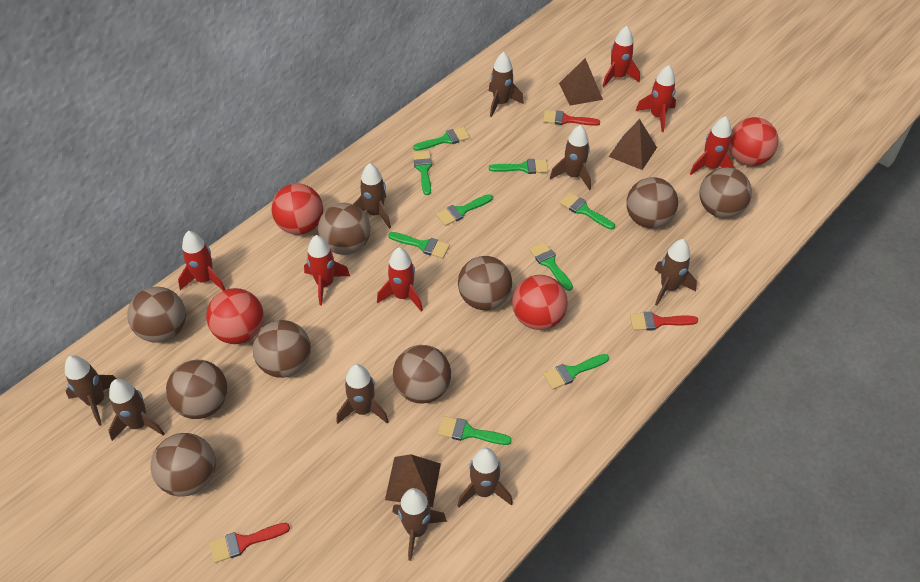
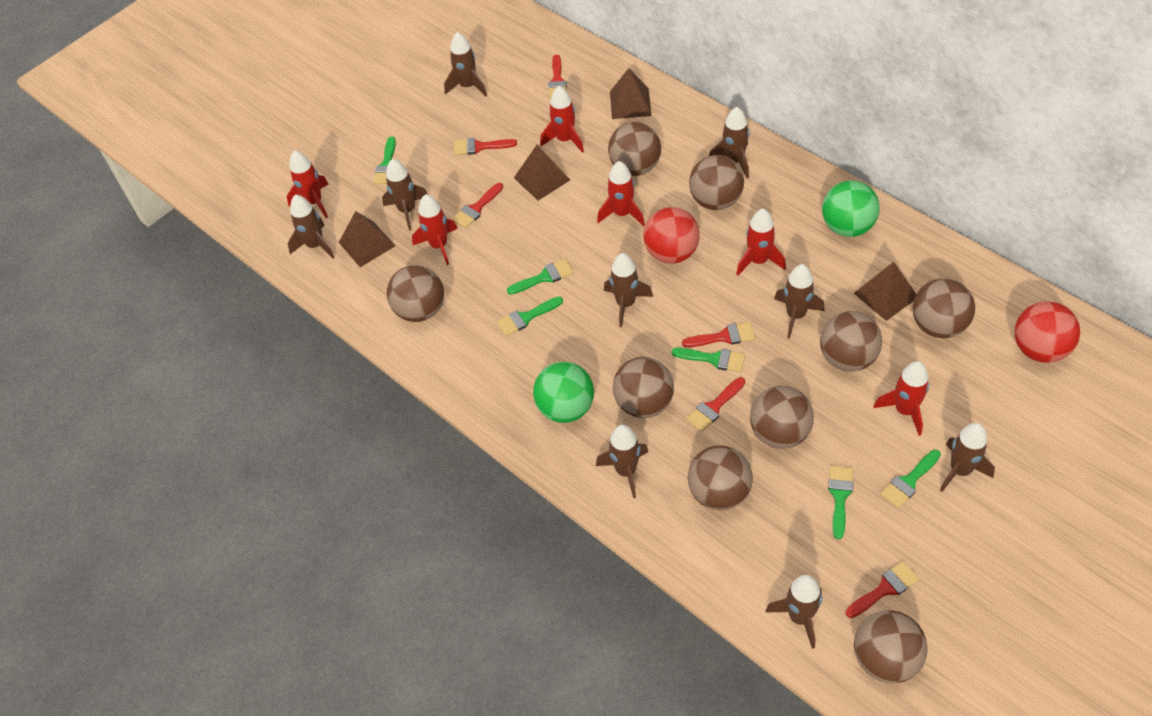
brown pyramid: [385,454,441,507] [559,58,603,106] [609,119,657,170] = 3 -> [339,211,395,267] [514,145,570,201] [610,68,652,119] [854,262,916,321] = 4
green ball: none = 0 -> [533,362,594,423] [822,180,880,237] = 2
green brush: [388,232,450,258] [413,127,470,151] [413,151,432,195] [436,194,493,226] [438,416,512,445] [489,159,548,174] [529,242,573,291] [543,354,609,389] [560,192,615,230] = 9 -> [373,136,396,184] [497,297,563,336] [507,259,574,295] [672,348,745,372] [828,466,853,539] [880,450,941,508] = 6
red ball: [206,288,264,344] [271,183,323,235] [512,275,568,330] [729,117,778,166] = 4 -> [643,207,700,264] [1014,301,1080,363] = 2
red brush: [210,523,290,563] [543,110,600,126] [630,312,698,331] = 3 -> [452,183,503,229] [454,138,517,155] [548,55,567,98] [682,322,755,347] [686,377,745,432] [846,561,919,618] = 6

